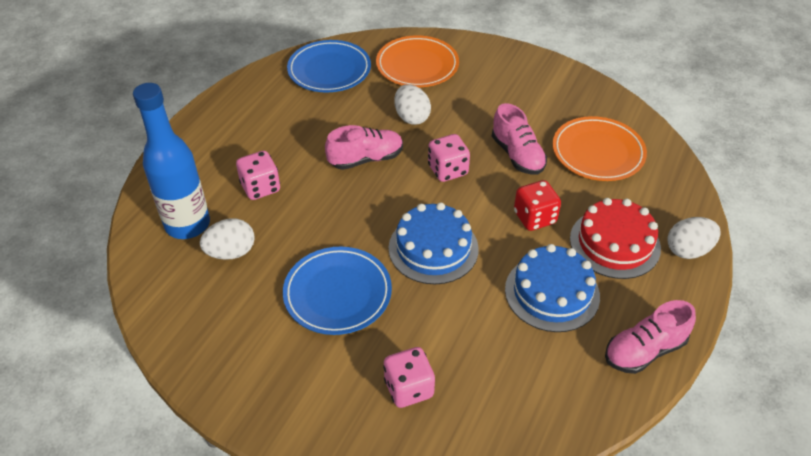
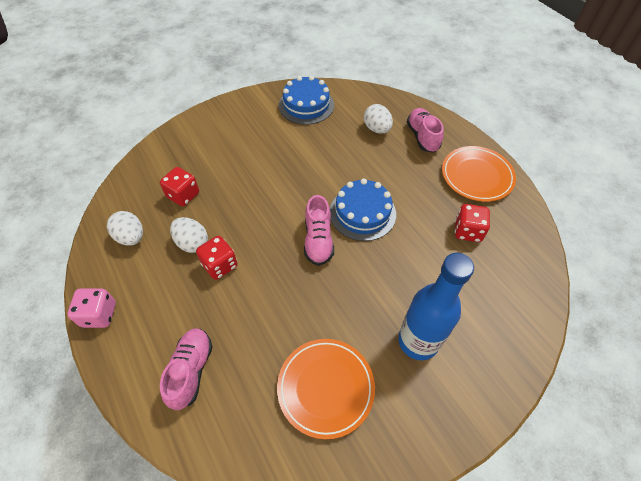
blue plate: [283,247,392,335] [287,40,371,92] = 2 -> none = 0
pink dice: [236,151,280,200] [383,347,435,408] [428,134,470,182] = 3 -> [67,288,116,328] = 1
red cake: [570,198,661,279] = 1 -> none = 0
red dice: [514,180,561,231] = 1 -> [160,167,199,206] [196,236,238,280] [455,204,490,242] = 3

